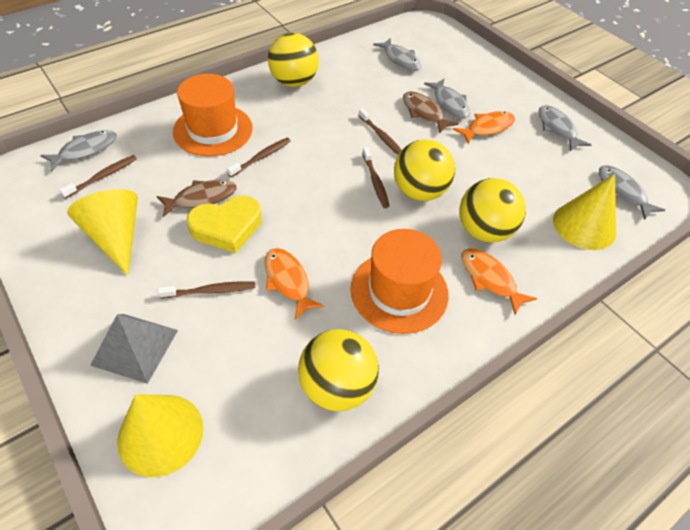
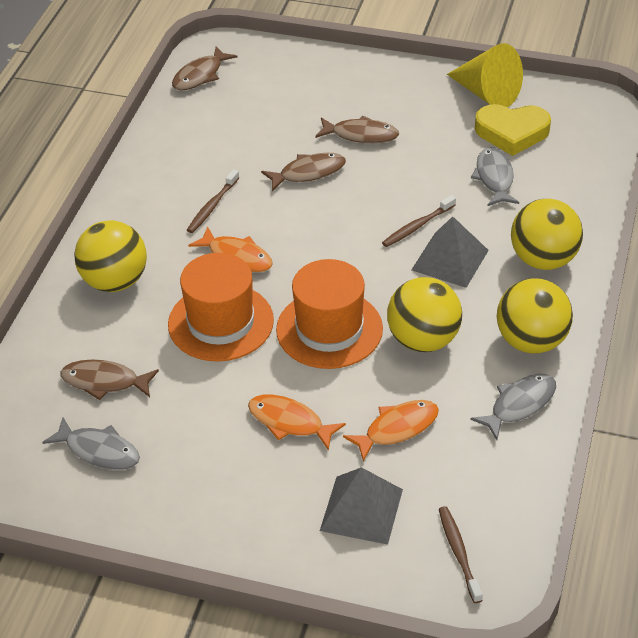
brown fish: [157,180,236,217] [403,91,458,133] = 2 -> [60,360,159,400] [172,46,238,90] [261,153,346,191] [315,115,399,143] = 4
brown toothbrush: [59,155,137,199] [158,281,255,299] [227,138,291,177] [358,108,402,155] [362,147,390,208] = 5 -> [187,169,239,233] [382,195,456,247] [439,506,483,603] = 3
grey fish: [40,130,117,171] [373,38,421,71] [424,78,470,119] [539,105,591,151] [599,165,665,220] = 5 -> [42,417,140,470] [470,374,556,440] [471,147,519,206] = 3
grey pyramid: [90,314,178,384] = 1 -> [320,467,403,545] [411,216,489,288] = 2
yellow cone: [67,189,138,276] [117,394,203,477] [553,174,616,250] = 3 -> [447,43,523,107] = 1

